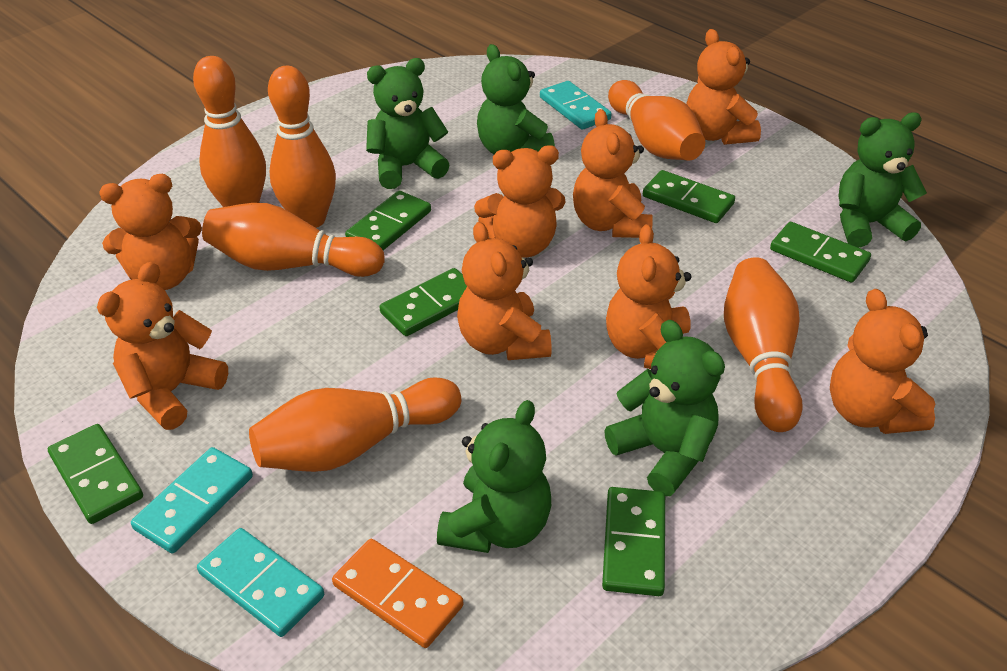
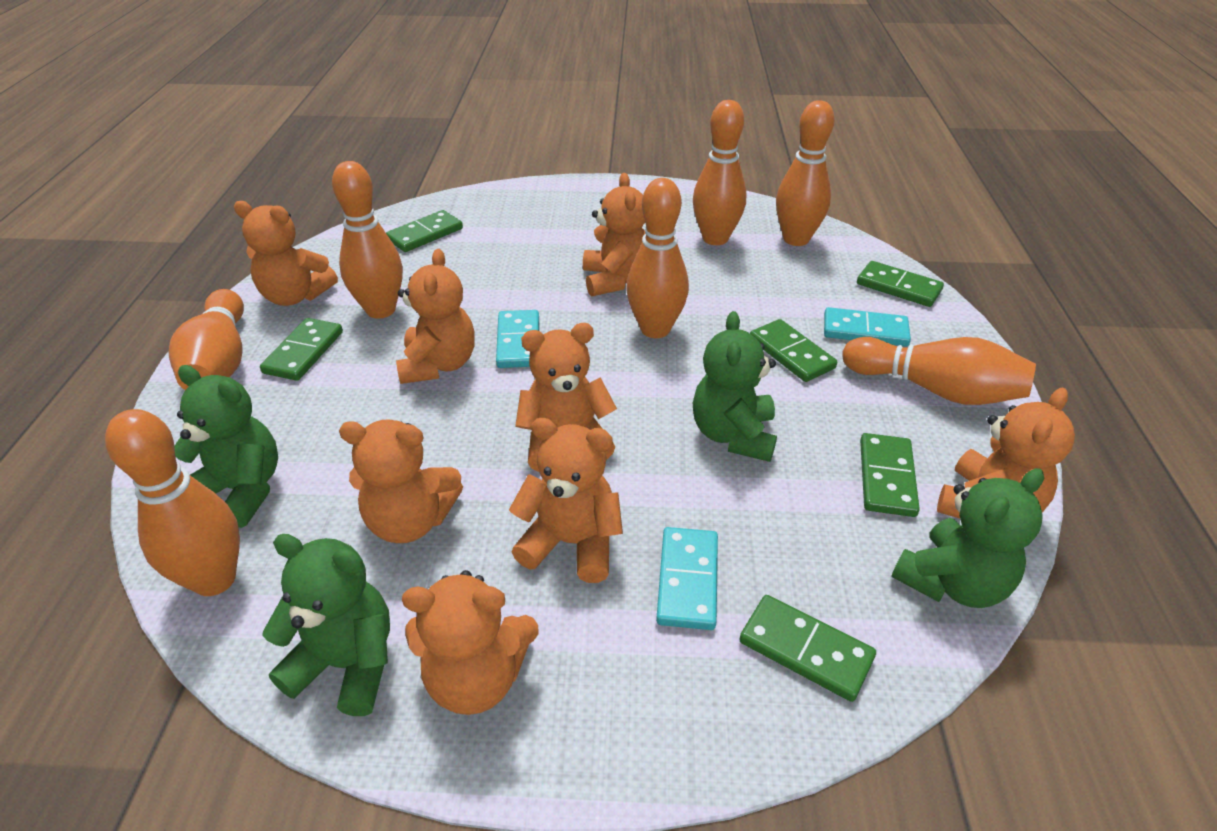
green teddy bear: [366,58,450,189] [437,400,551,553] [477,44,555,154] [604,320,725,496] [838,112,927,248] = 5 -> [174,365,278,528] [262,534,390,716] [693,311,777,462] [891,468,1044,608] = 4
orange bowling pin: [193,56,266,207] [202,203,385,277] [249,377,461,472] [268,66,336,228] [608,80,705,160] [724,258,803,432] = 6 -> [105,409,240,596] [169,289,244,390] [332,161,403,319] [626,178,689,338] [693,100,746,245] [776,100,835,246] [842,337,1036,405] = 7
orange domino: [332,539,463,648] = 1 -> none = 0

